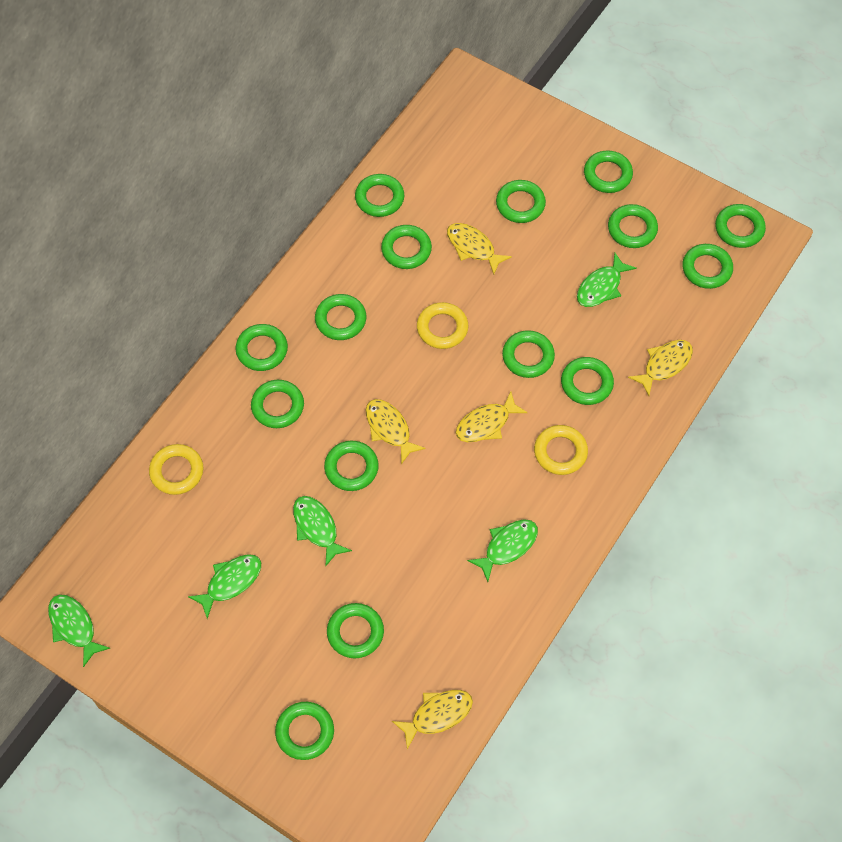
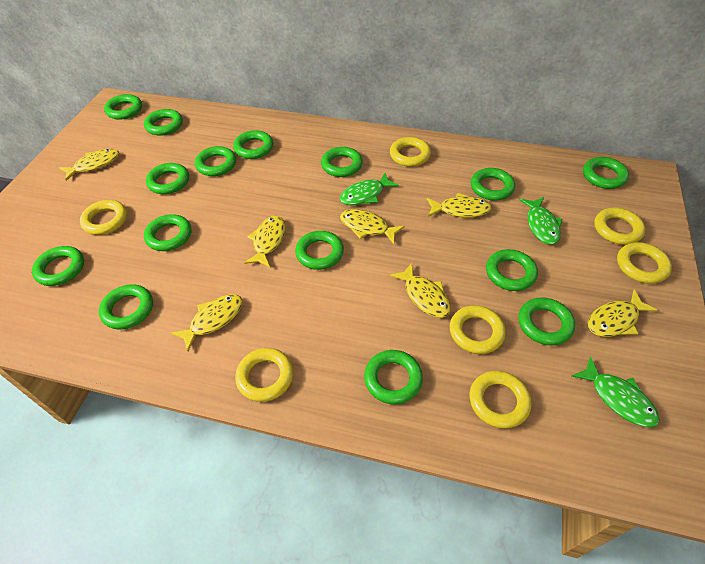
green fish: [48,594,110,667] [188,554,261,619] [293,496,352,566] [467,519,538,582] [577,253,636,307] = 5 -> [340,173,399,205] [519,197,562,245] [572,356,660,427] = 3
yellow fish: [366,399,426,464] [392,690,473,749] [447,223,512,274] [456,391,528,442] [628,340,693,396] = 5 -> [59,149,119,181] [171,294,243,351] [244,216,286,267] [340,209,405,244] [390,263,451,318] [427,193,492,218] [588,290,658,337] = 7
yellow ring: [149,444,203,495] [417,302,468,349] [534,425,588,475] = 3 -> [80,200,127,235] [235,348,293,402] [390,137,431,167] [450,305,506,354] [470,371,532,429] [594,208,645,245] [617,242,672,284] = 7

